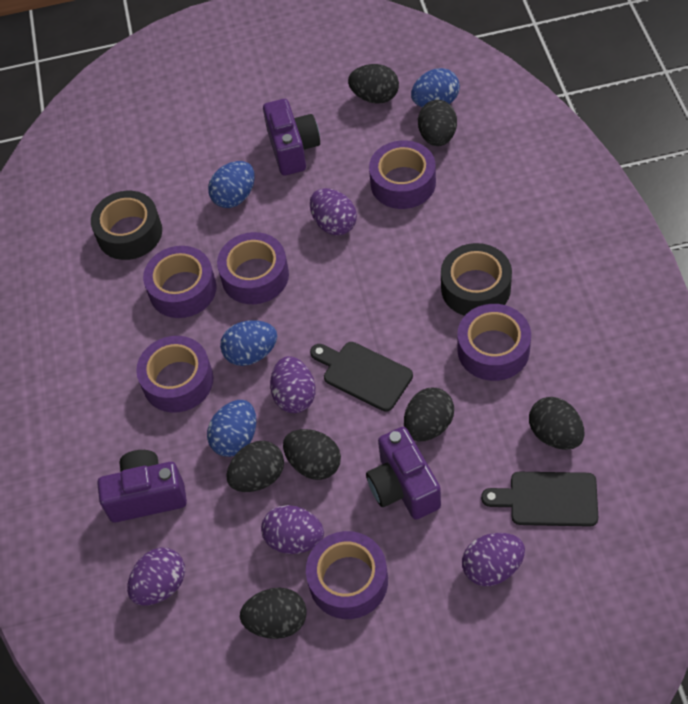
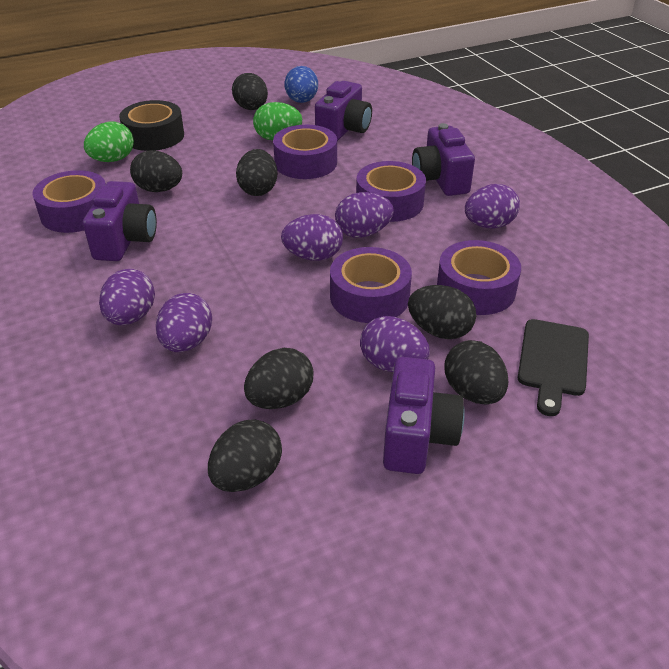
black cutting board: [310,342,413,412] [481,472,598,527] = 2 -> [518,319,589,416] = 1
black tape: [91,191,162,260] [441,243,512,316] = 2 -> [119,100,184,151] = 1
blue egg: [207,400,256,457] [208,161,255,208] [220,320,277,366] [411,68,460,107] = 4 -> [284,66,318,103] = 1
green egg: none = 0 -> [84,122,134,162] [253,102,302,140] = 2
purple camera: [97,450,187,523] [263,99,320,176] [366,427,441,520] = 3 -> [83,181,157,261] [315,81,372,141] [383,357,465,474] [412,123,475,196] = 4
purple egg: [127,548,185,606] [261,505,324,554] [270,356,316,413] [310,188,357,236] [462,533,525,586] = 5 -> [99,269,155,325] [156,293,212,352] [281,214,343,261] [335,192,394,238] [360,316,430,372] [465,184,520,229] = 6
purple tape: [136,336,213,413] [143,246,216,318] [217,232,289,304] [306,531,388,619] [369,140,436,209] [457,304,531,381] = 6 -> [32,170,106,233] [273,125,337,179] [330,247,412,323] [356,161,426,222] [437,240,521,315] = 5

